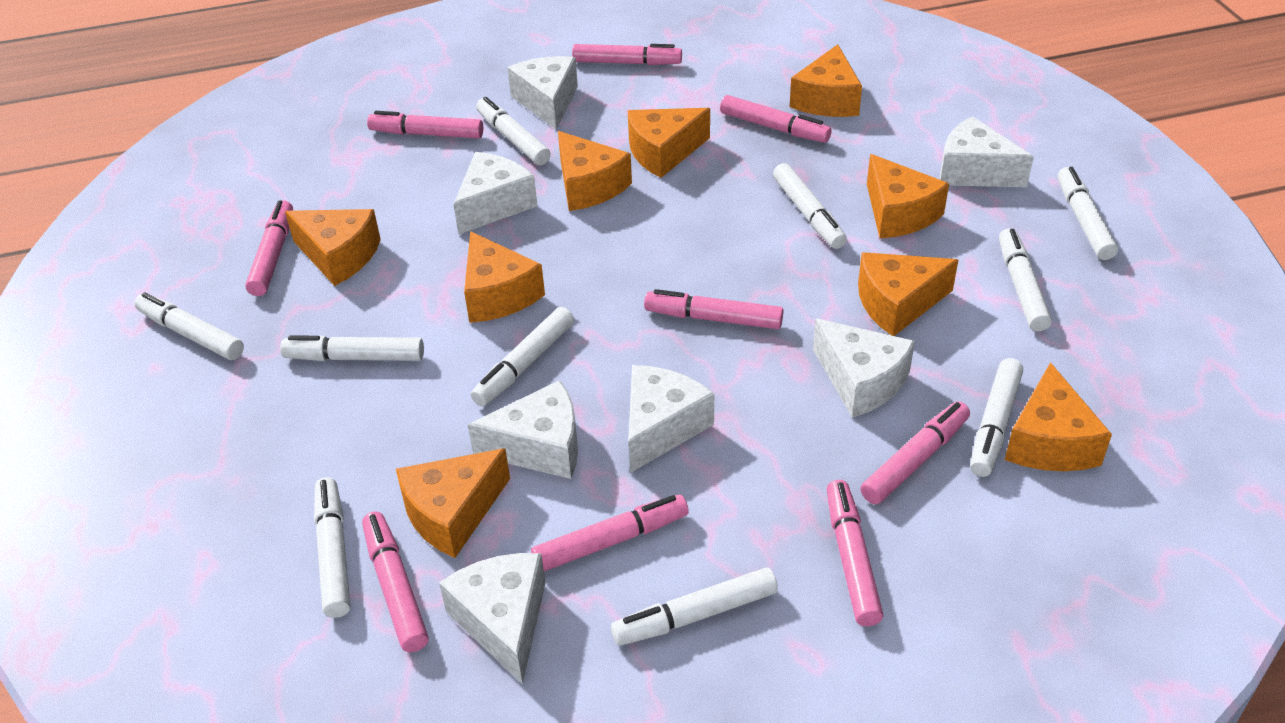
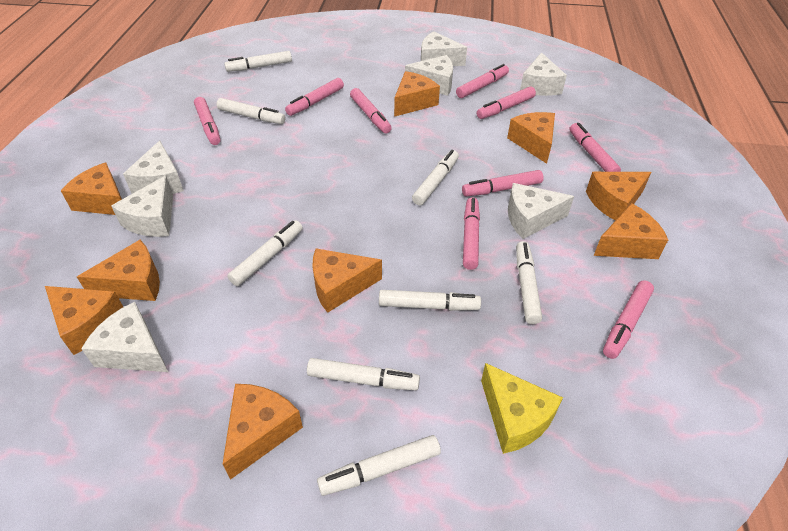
white marker: [134,292,244,360] [280,335,424,361] [314,477,351,618] [471,307,574,406] [476,97,551,165] [611,567,778,646] [773,163,847,249] [970,358,1023,477] [999,228,1052,331] [1058,167,1118,260] = 10 -> [217,98,286,124] [224,51,292,72] [227,220,303,286] [307,358,420,390] [317,435,441,496] [379,290,481,311] [412,150,459,205] [516,241,542,324] = 8
yellow cheese: none = 0 -> [481,363,563,454] = 1

